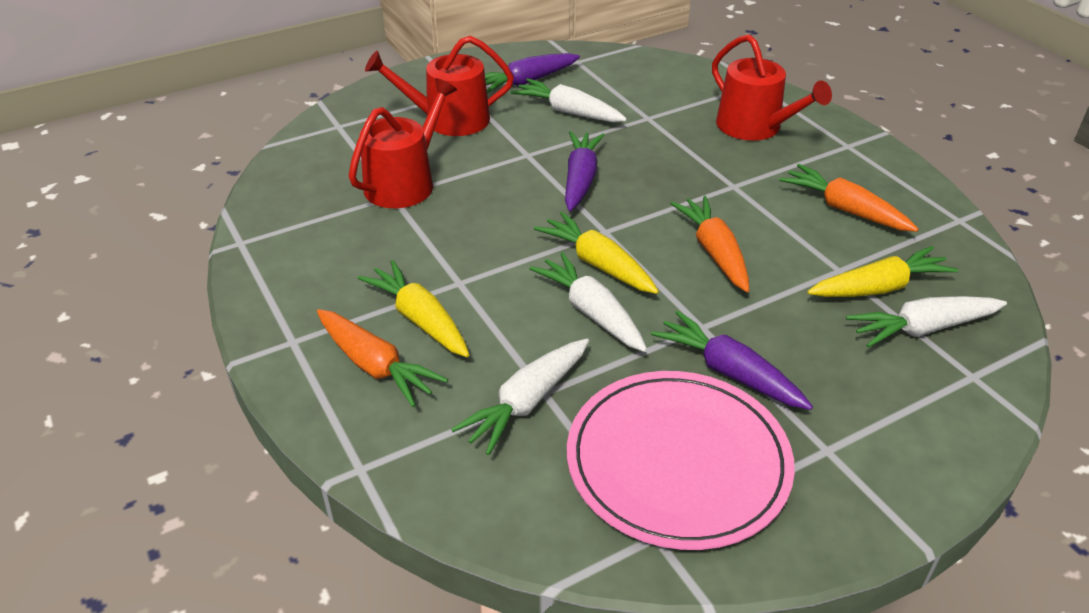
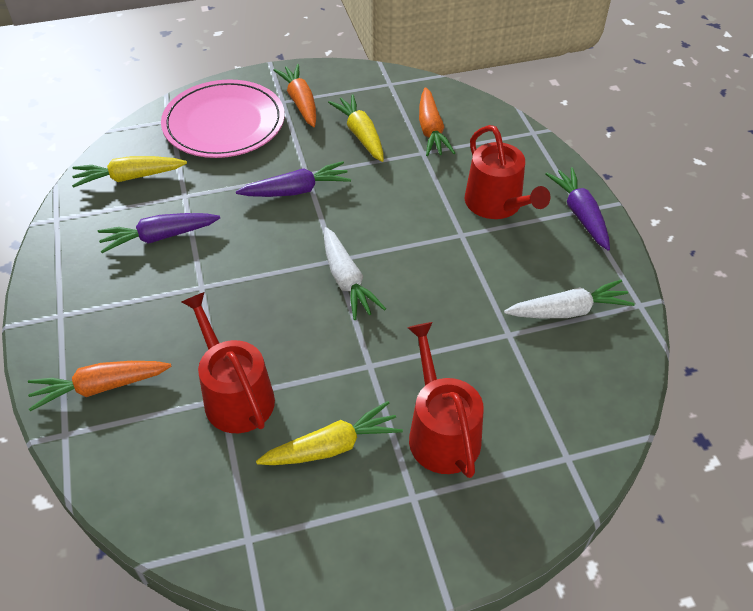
white carrot: [451,339,589,455] [510,78,627,122] [529,252,647,352] [846,296,1007,348] = 4 -> [324,227,386,320] [504,280,635,318] = 2

